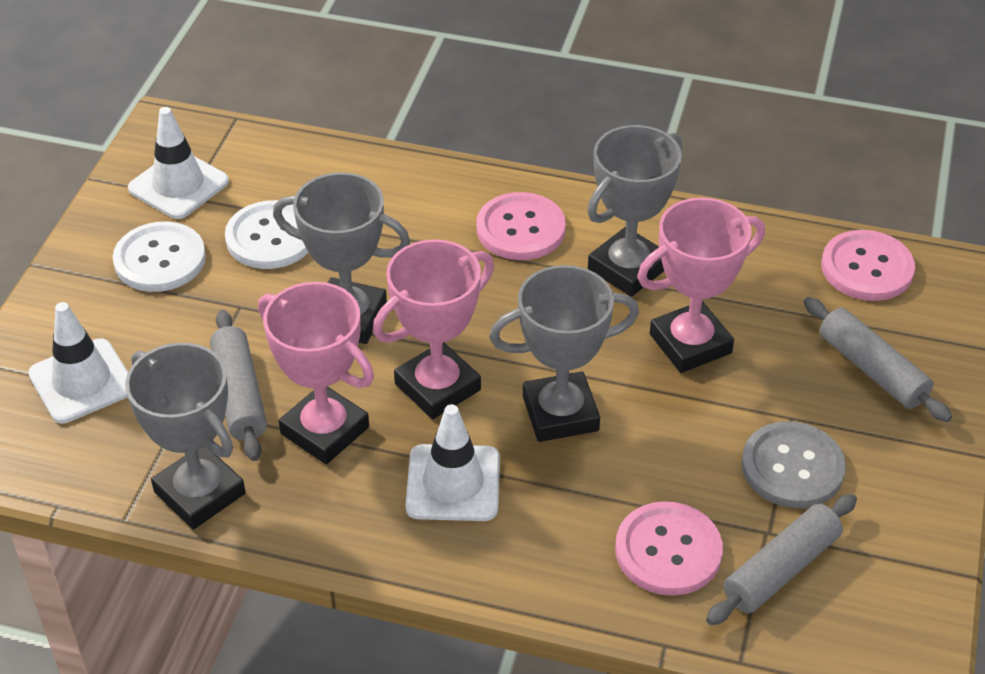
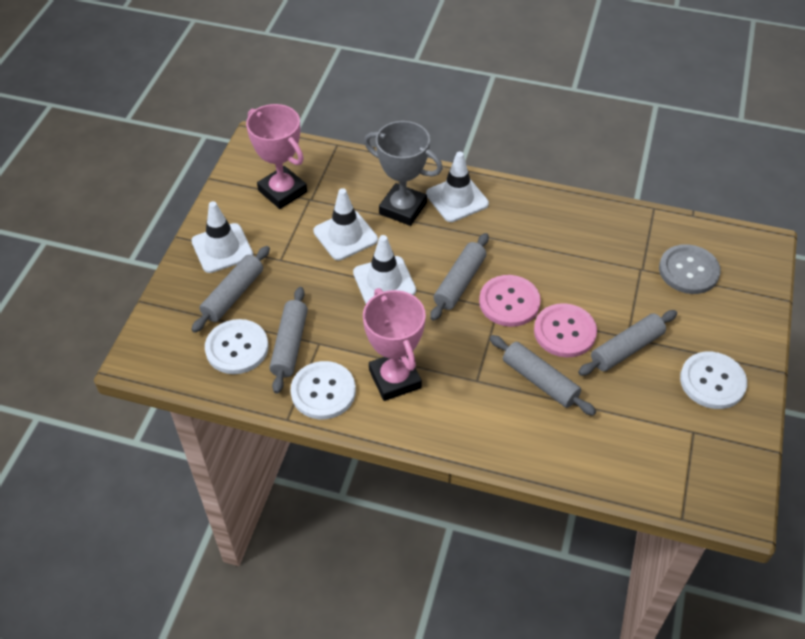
grey rolling pin: [210,310,267,461] [706,494,857,625] [804,297,952,422] = 3 -> [191,246,270,333] [269,287,308,394] [430,233,489,321] [490,335,596,416] [578,310,677,376] = 5
grey trophy: [125,343,246,529] [273,172,410,344] [489,265,639,442] [587,125,682,297] = 4 -> [364,121,443,226] = 1
pink button: [477,192,566,260] [615,501,723,596] [821,230,915,301] = 3 -> [479,275,541,327] [534,303,597,357] = 2
pink trophy: [258,282,374,464] [373,239,494,419] [637,197,765,373] = 3 -> [246,104,307,209] [363,288,426,401] = 2
white button: [113,222,206,292] [225,200,309,269] = 2 -> [205,319,268,374] [291,361,356,419] [680,352,747,409] = 3
white traffic cone: [28,302,128,423] [128,107,229,219] [405,404,500,521] = 3 -> [191,201,253,273] [313,188,378,260] [353,235,416,303] [426,151,489,222] = 4

